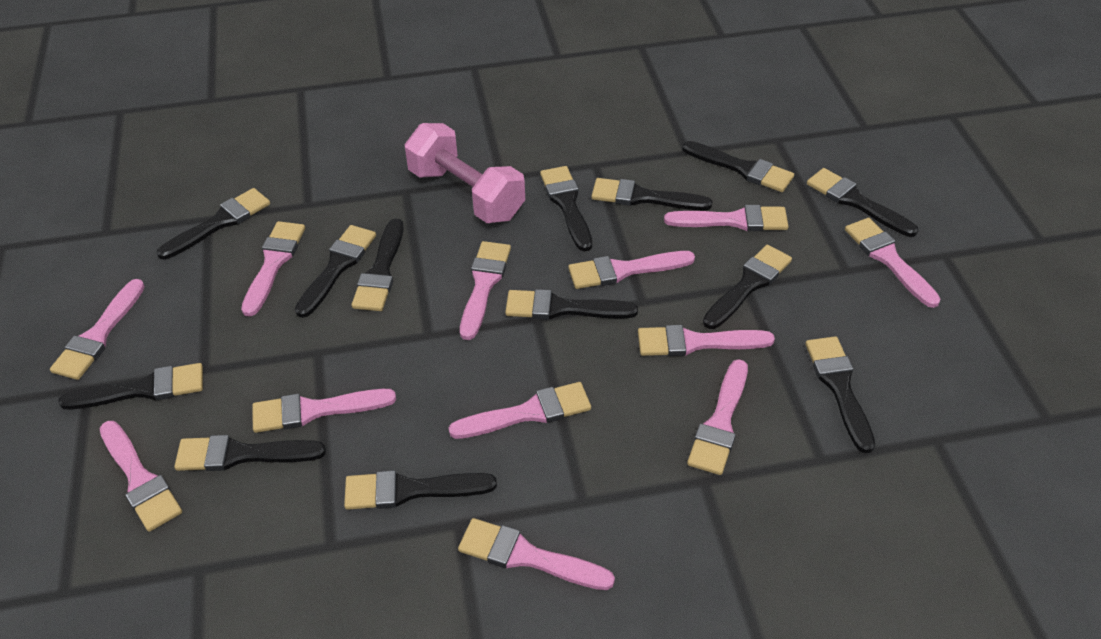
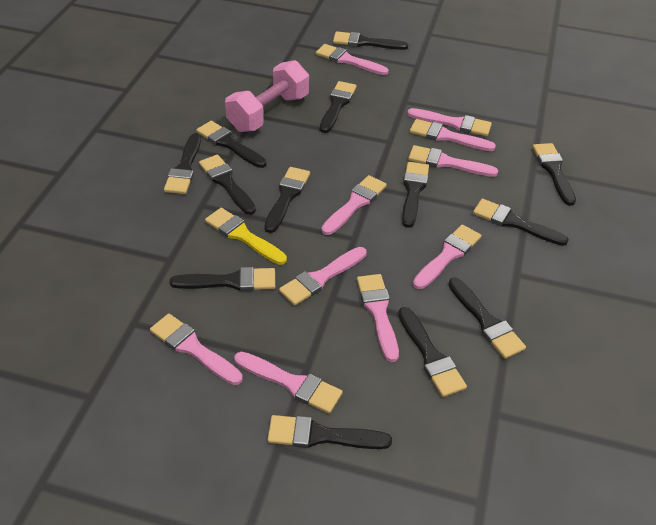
pink brush: [50,279,145,380] [100,421,182,532] [241,221,305,317] [252,389,396,433] [448,382,591,439] [458,518,615,590] [460,241,511,340] [568,251,695,289] [638,325,775,356] [664,205,789,231] [687,359,748,475] [845,218,941,308] = 12 -> [150,313,243,385] [234,352,343,414] [279,247,367,306] [316,44,389,75] [321,175,387,235] [357,274,399,362] [407,108,492,136] [408,145,498,177] [410,119,496,151] [413,225,481,289] = 10
yellow brush: none = 0 -> [205,208,287,265] = 1

